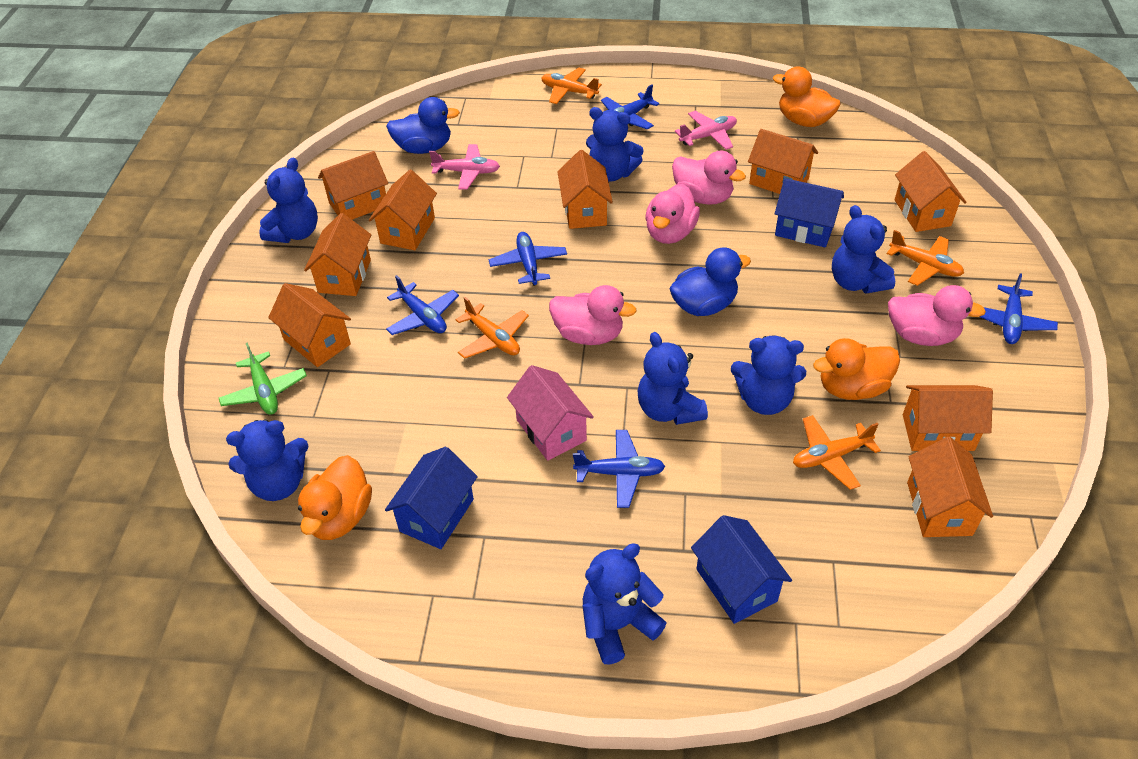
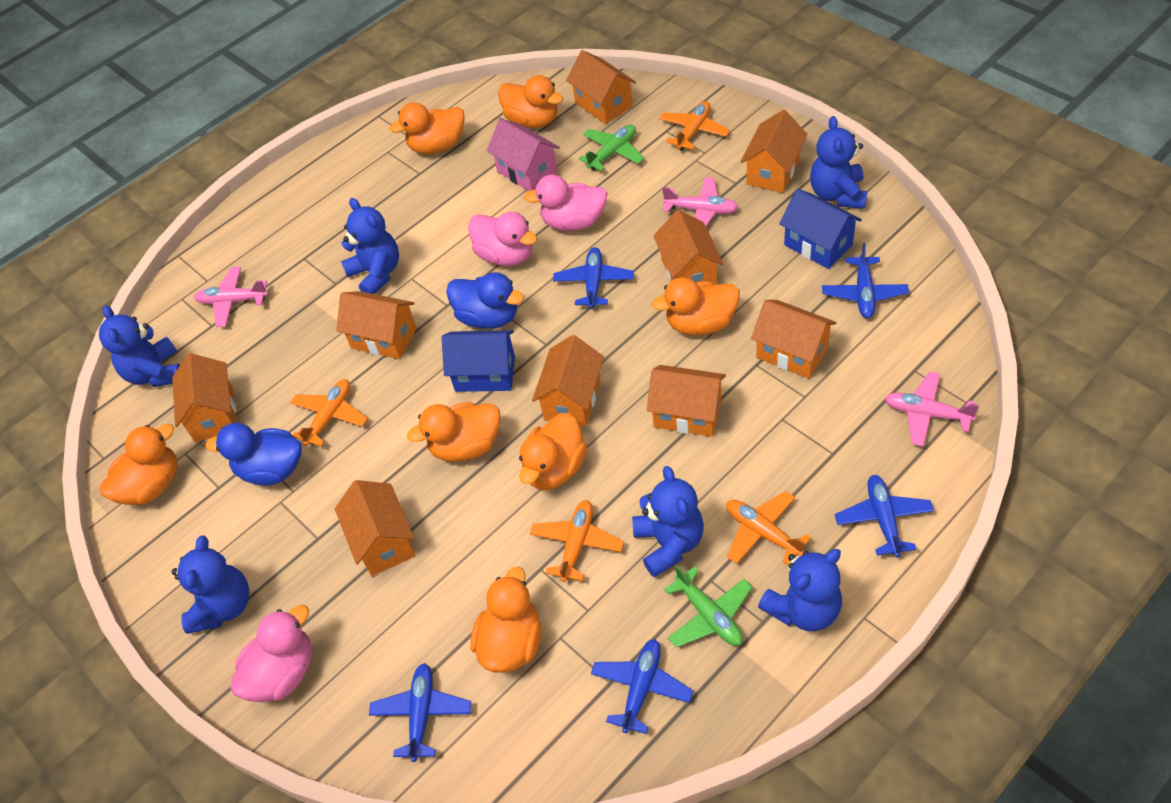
blue house: [385,447,478,549] [691,515,792,624] [775,178,844,248] = 3 -> [442,330,515,392] [779,189,862,269] = 2
blue teddy bear: [226,419,309,501] [259,158,318,243] [583,543,667,664] [586,107,644,182] [638,332,708,425] [731,335,806,415] [832,205,895,294] = 7 -> [99,305,180,387] [172,536,249,634] [341,198,399,294] [632,466,704,577] [758,549,842,631] [810,116,867,209] = 6
green plane: [219,342,307,415] = 1 -> [579,125,645,171] [664,565,752,647] = 2
orange duck: [298,455,372,540] [773,67,841,127] [813,338,900,400] = 3 -> [100,424,177,505] [389,102,465,154] [407,402,500,462] [471,567,541,673] [498,75,563,128] [519,413,587,490] [652,277,740,335] = 7
pink duck: [549,285,637,345] [645,184,700,244] [672,150,746,205] [888,285,986,346] = 4 -> [230,605,312,702] [468,212,537,266] [524,174,607,231] = 3
pink plane: [429,144,500,190] [675,111,737,150] = 2 -> [194,266,268,327] [662,177,738,226] [885,371,979,447] = 3

